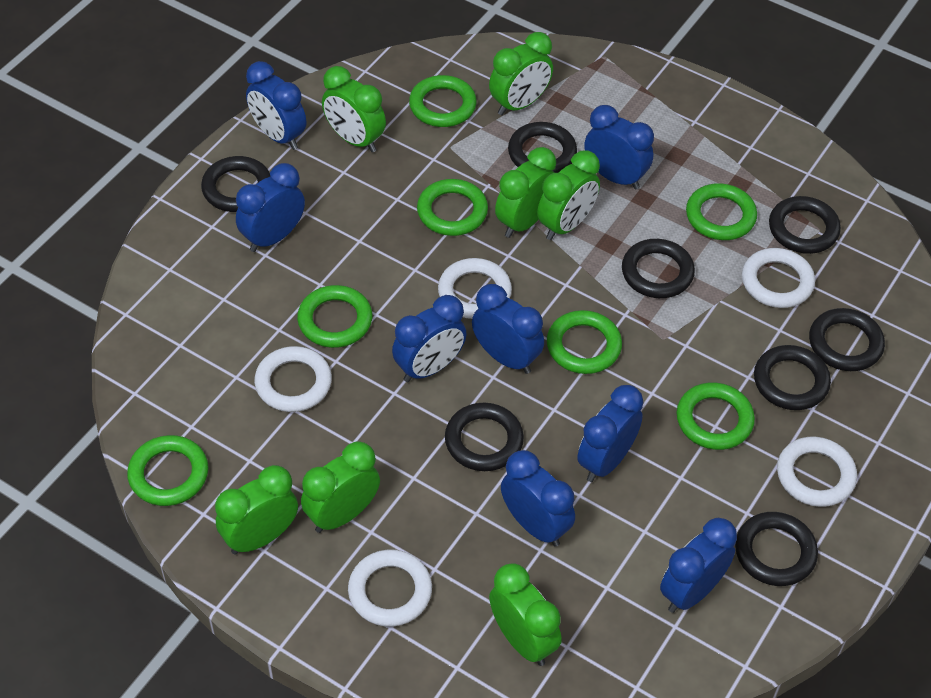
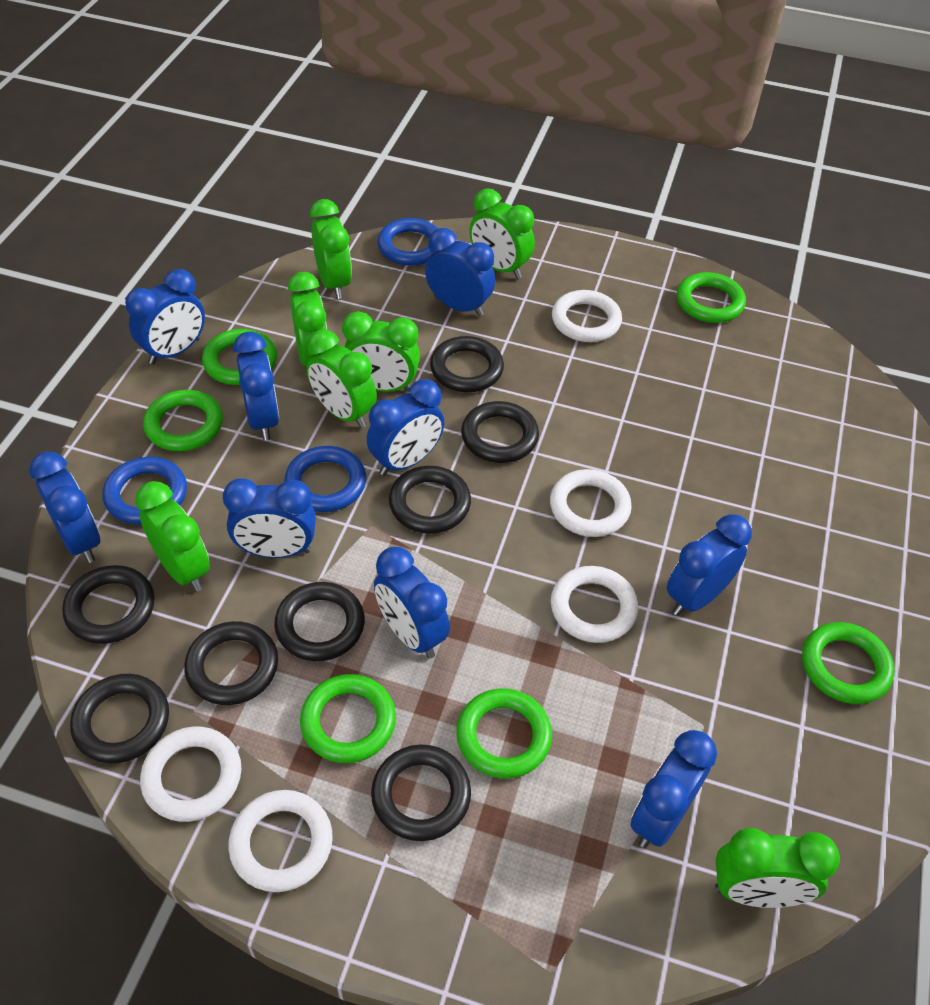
blue clock: [236,163,305,252] [246,61,306,150] [392,295,467,382] [472,284,544,374] [501,450,575,547] [577,385,643,482] [584,105,654,190] [660,518,737,613] = 8 -> [29,451,101,563] [125,269,205,364] [223,478,316,558] [233,332,279,440] [367,379,444,476] [374,547,450,659] [425,228,495,317] [630,730,717,848] [667,514,752,616] = 9
blue ring: none = 0 -> [102,457,187,524] [285,446,366,512] [377,218,438,266] = 3
green ring: [127,435,208,506] [297,285,372,348] [409,75,477,127] [417,179,488,236] [547,310,622,374] [676,382,755,450] [686,183,757,240] = 7 -> [143,390,223,451] [202,329,277,385] [300,674,396,763] [456,689,552,779] [677,272,746,323] [802,622,895,704] = 6

